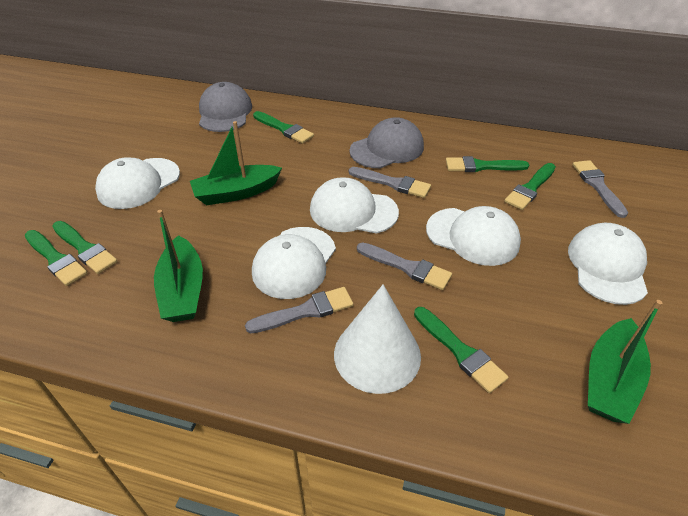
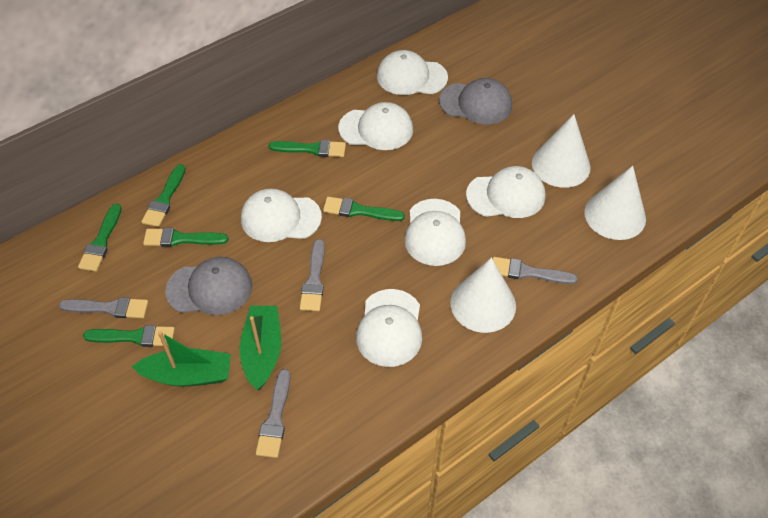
green boat: [154,210,203,322] [190,121,282,205] [588,300,663,424] = 3 -> [132,331,231,387] [240,306,281,390] = 2
white cap: [95,157,180,209] [252,227,336,299] [310,177,399,234] [426,206,521,266] [568,223,648,305] = 5 -> [241,189,322,242] [338,102,413,150] [356,289,422,367] [377,50,448,95] [404,199,466,266] [466,166,545,218] = 6
white cone: [334,284,421,394] = 1 -> [450,258,516,333] [532,114,591,188] [584,166,646,240] = 3

